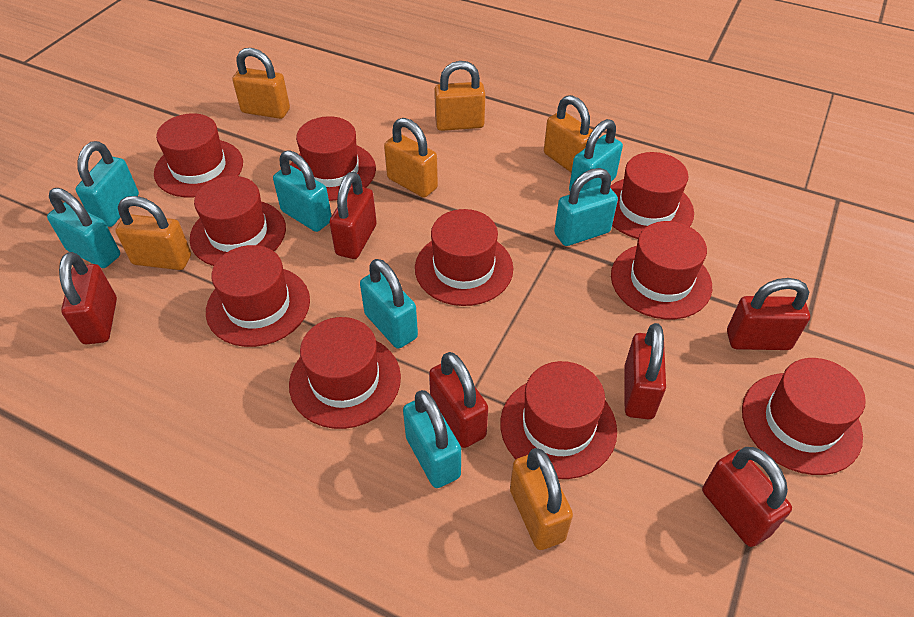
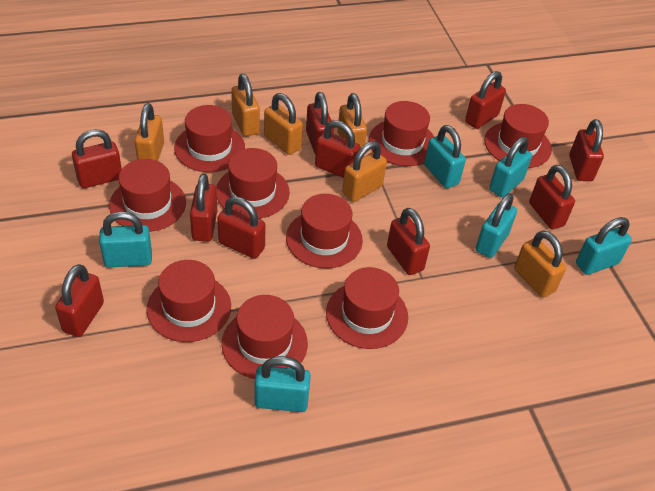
red hat: [154,113,243,198] [190,176,286,266] [206,245,310,347] [289,317,401,429] [290,116,376,201] [415,209,513,306] [500,361,617,479] [610,152,694,239] [611,221,712,319] [742,358,866,475] = 10 -> [109,159,186,232] [147,260,231,342] [174,105,245,172] [216,148,290,219] [222,295,308,379] [286,194,363,268] [326,267,408,349] [369,101,434,166] [484,104,552,168] = 9
red padlock: [59,252,117,344] [329,172,377,259] [429,352,488,448] [624,323,666,419] [702,447,792,547] [727,278,810,350] = 6 -> [55,264,104,337] [72,129,122,188] [190,174,217,242] [217,197,266,259] [306,92,334,154] [315,120,360,178] [387,208,430,275] [465,71,506,129] [529,165,575,229] [569,119,604,181] = 10
turquoise padlock: [47,188,120,268] [76,141,139,227] [273,150,332,232] [360,259,418,349] [403,390,461,488] [554,168,618,246] [569,119,623,191] = 7 -> [99,211,152,268] [254,356,311,412] [424,125,466,188] [476,193,517,258] [489,137,532,197] [576,217,632,275] = 6

